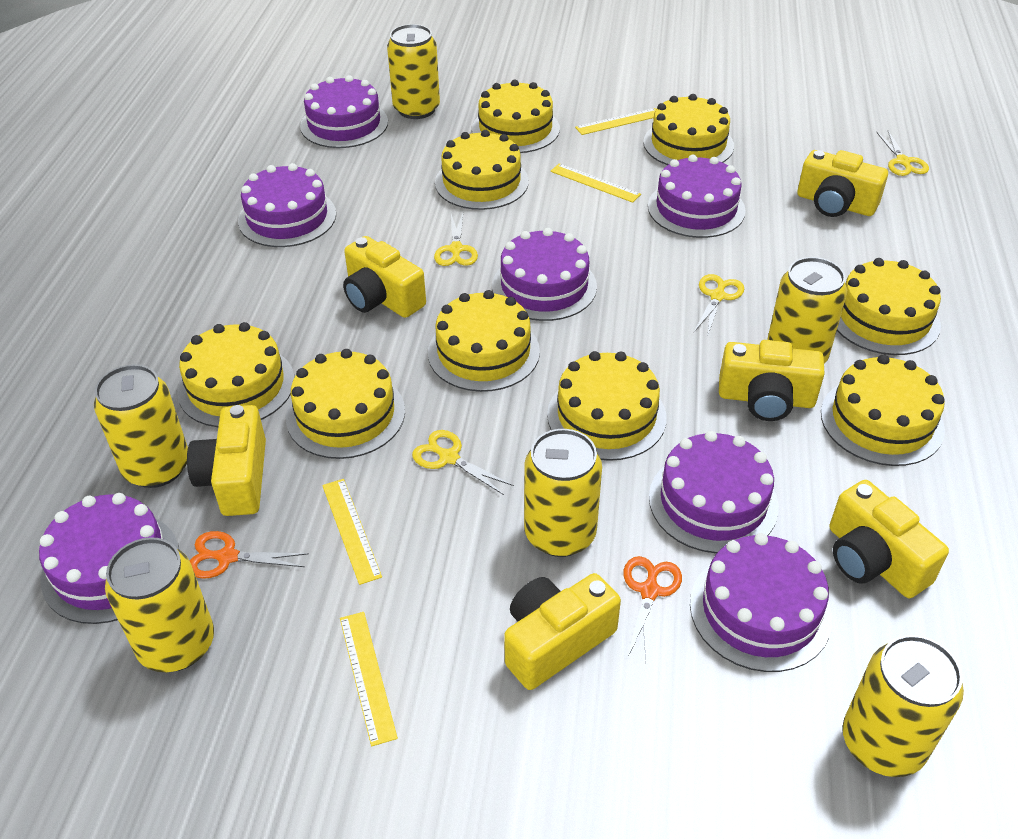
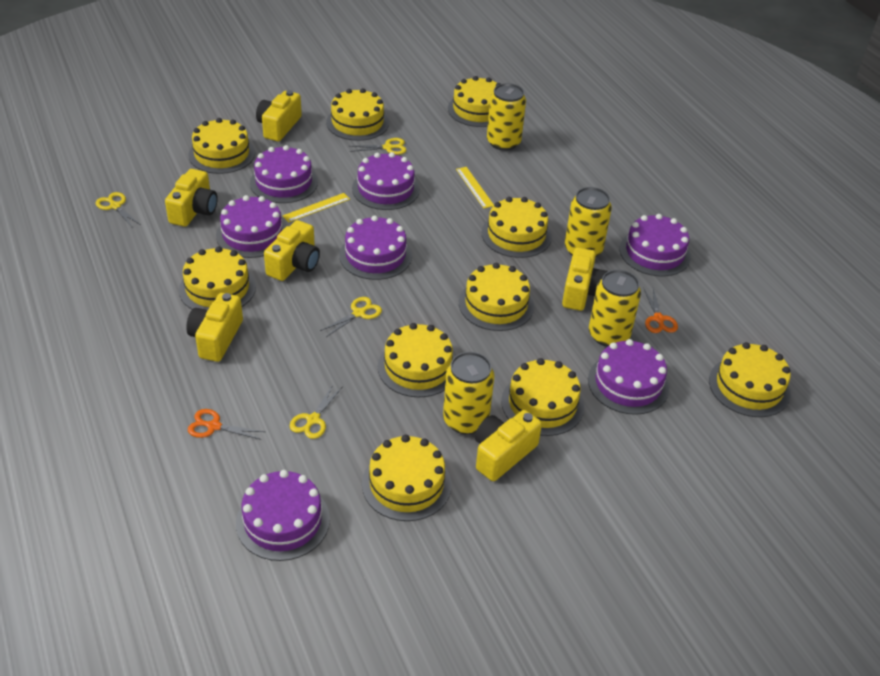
yellow cake: [177,322,294,427] [286,349,405,459] [428,290,540,392] [435,130,529,210] [472,80,560,153] [547,351,667,461] [643,94,734,165] [821,354,945,466] [837,258,941,355] = 9 -> [179,246,256,310] [188,118,255,174] [326,88,389,141] [362,435,452,521] [378,323,455,397] [448,76,501,127] [459,263,534,331] [482,197,552,258] [501,358,584,436] [709,342,791,417] = 10
yellow can: [94,364,188,488] [105,537,214,672] [387,24,440,119] [524,429,602,557] [767,257,847,364] [843,635,964,777] = 6 -> [443,352,495,434] [487,83,526,151] [565,187,612,256] [589,270,641,347] = 4
yellow ruler: [322,479,382,585] [340,612,398,746] [550,163,641,203] [575,108,656,135] = 4 -> [283,193,350,223] [456,167,494,208] = 2

